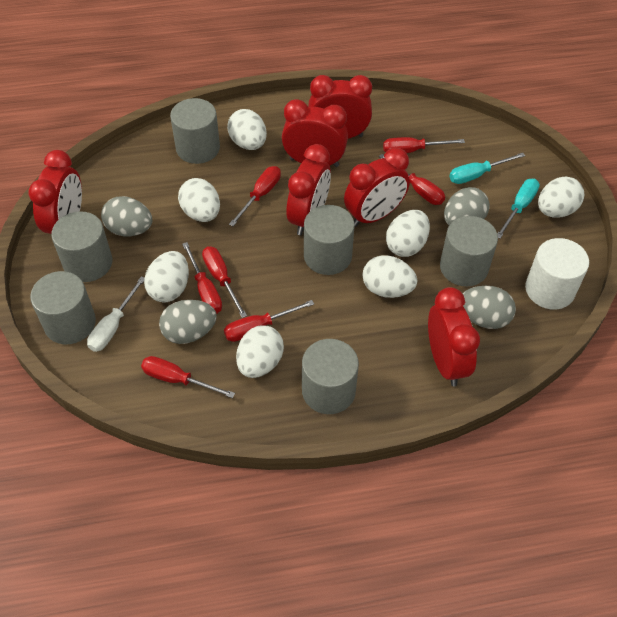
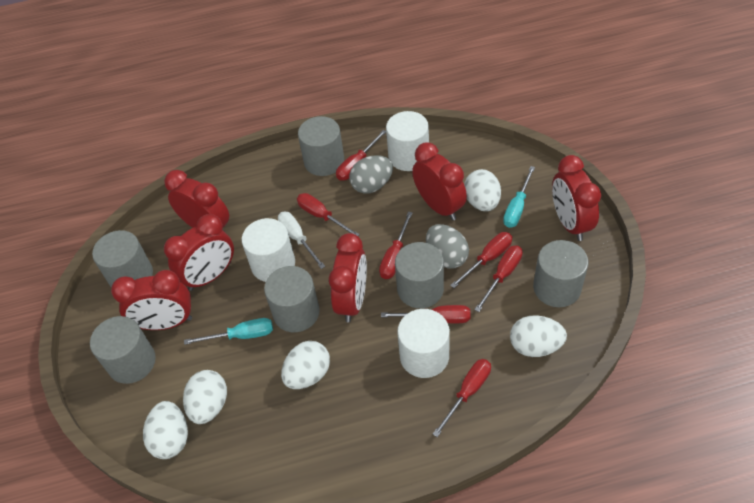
grey egg: [101,196,152,236] [159,300,217,344] [444,187,490,225] [462,286,516,329] = 4 -> [349,155,393,194] [426,224,469,269] = 2
white cylinder: [525,238,589,310] = 1 -> [242,218,295,282] [386,111,429,171] [397,309,450,378] = 3
white egg: [144,251,189,303] [178,178,220,222] [227,109,267,150] [236,325,284,378] [362,255,417,298] [386,210,430,257] [538,177,584,218] = 7 -> [143,401,188,459] [183,370,227,424] [281,341,330,389] [464,169,501,211] [510,315,567,357] = 5

